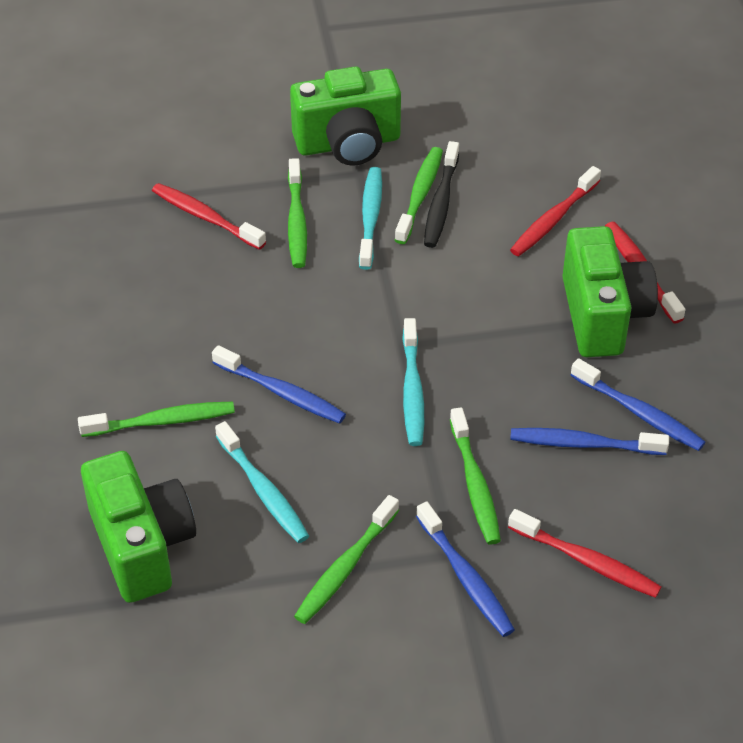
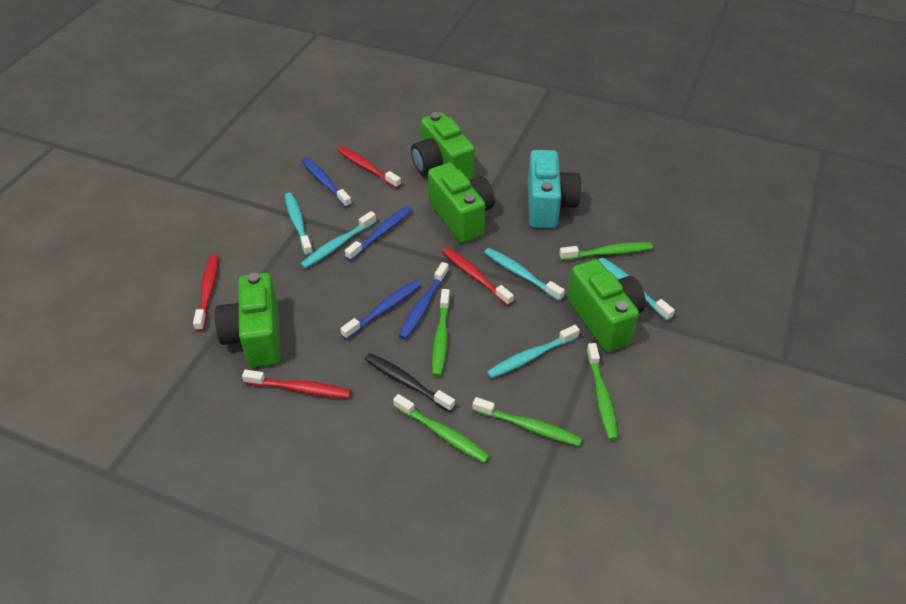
green camera: [81,451,196,603] [290,66,401,166] [562,226,658,357] = 3 -> [215,273,281,367] [411,112,475,180] [428,163,495,243] [568,259,646,352] = 4
turquoise camera: none = 0 -> [528,150,581,228] = 1
turquoise toothbrush: [215,421,309,543] [359,167,382,270] [402,318,424,446] = 3 -> [285,193,313,256] [301,211,376,269] [484,248,565,301] [487,325,580,378] [599,257,675,321] = 5

